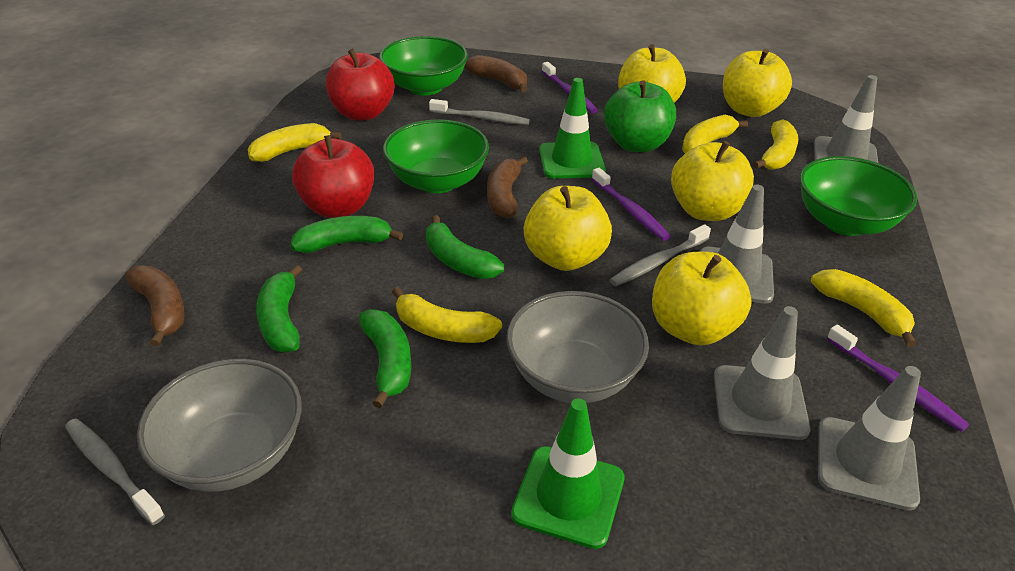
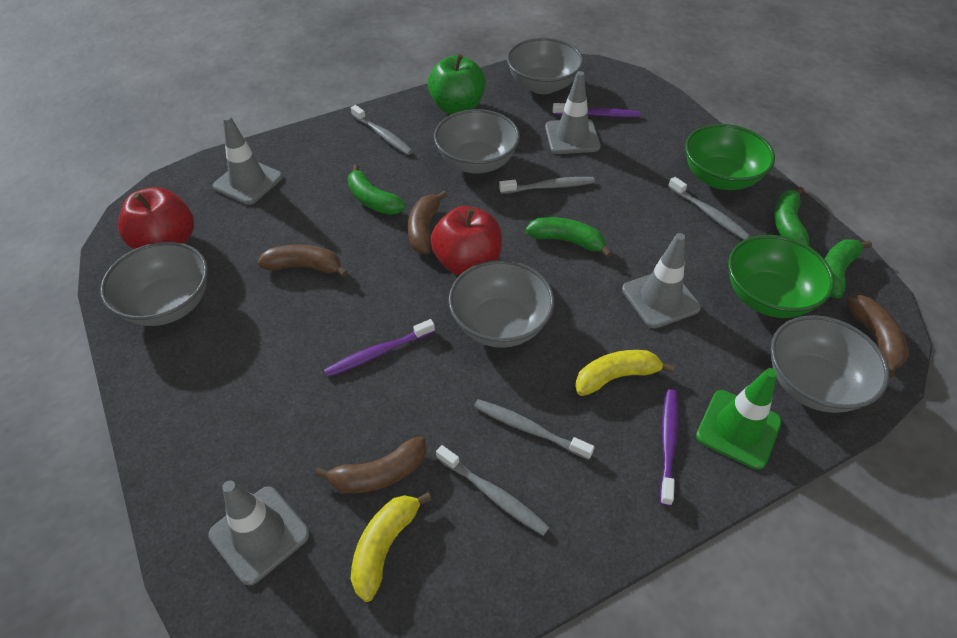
brown banana: [125,265,184,347] [465,55,527,93] [487,156,528,219] = 3 -> [257,244,348,277] [315,436,427,493] [408,191,447,254] [846,295,909,378] = 4
green bowl: [379,36,468,96] [383,119,489,193] [800,156,917,236] = 3 -> [685,124,775,190] [728,235,834,318] = 2
green traffic cone: [511,399,625,549] [539,78,606,179] = 2 -> [696,368,782,470] = 1
grey bowl: [137,359,302,492] [506,291,649,403] = 2 -> [100,242,208,326] [434,109,520,173] [448,260,554,348] [507,38,583,94] [771,315,889,413] = 5
grey toothbrush: [65,418,165,525] [429,99,530,125] [610,224,711,286] = 3 -> [351,105,413,155] [436,445,550,536] [474,399,594,460] [499,177,595,194] [668,177,750,240] = 5
yellow apple: [524,186,612,271] [618,44,686,103] [652,252,752,346] [671,141,754,221] [723,49,792,117] = 5 -> none = 0
yellow banana: [248,123,342,162] [392,287,502,343] [682,115,748,153] [753,120,798,170] [811,269,916,347] = 5 -> [351,492,432,602] [575,350,674,396] = 2

